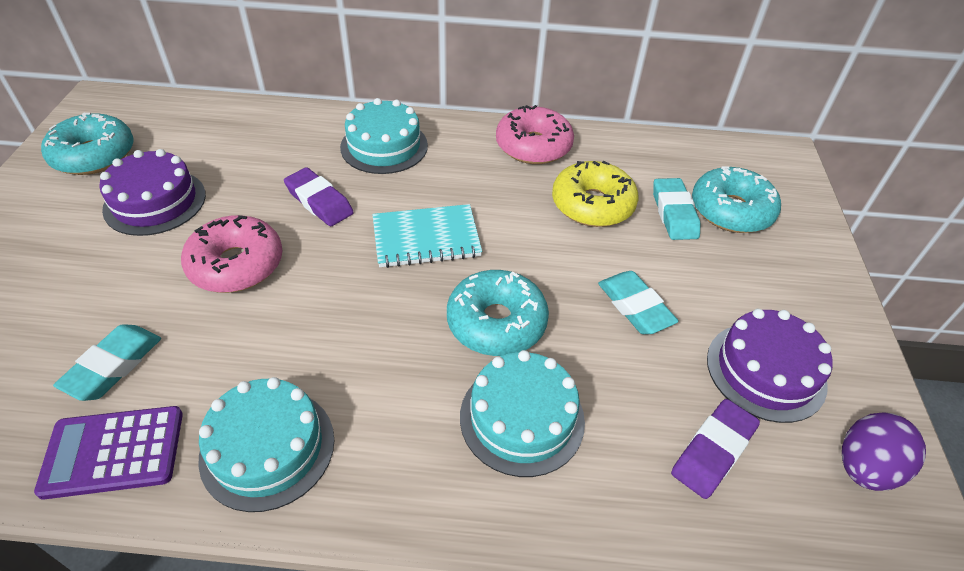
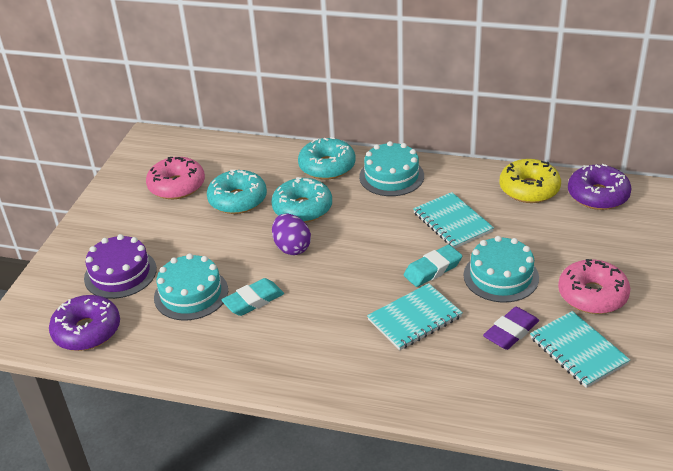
purple cake: [99,149,206,236] [707,309,833,423] = 2 -> [84,234,157,299] = 1
purple calculator: [34,406,183,499] = 1 -> none = 0
purple donut: none = 0 -> [49,295,120,351] [568,164,632,210] = 2
purple eraser: [284,167,354,226] [671,399,760,499] = 2 -> [483,307,539,350] = 1
turquoise eraser: [53,324,161,401] [598,271,679,334] [653,178,700,240] = 3 -> [221,278,284,316] [403,245,462,287] = 2
turquoise notebook: [372,204,482,268] = 1 -> [367,283,463,350] [413,192,494,249] [530,311,630,388] = 3

